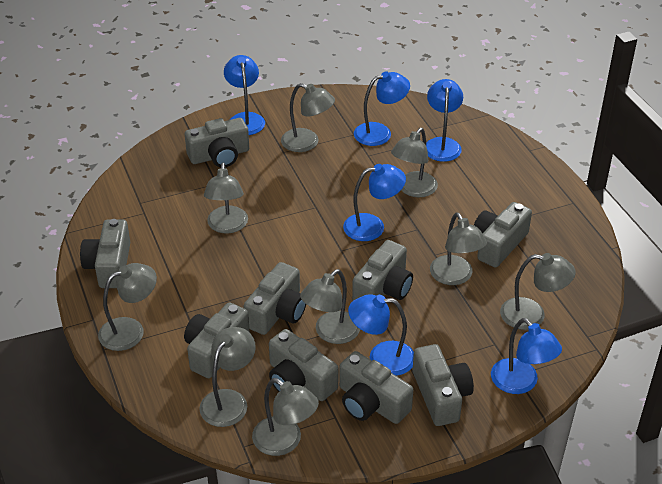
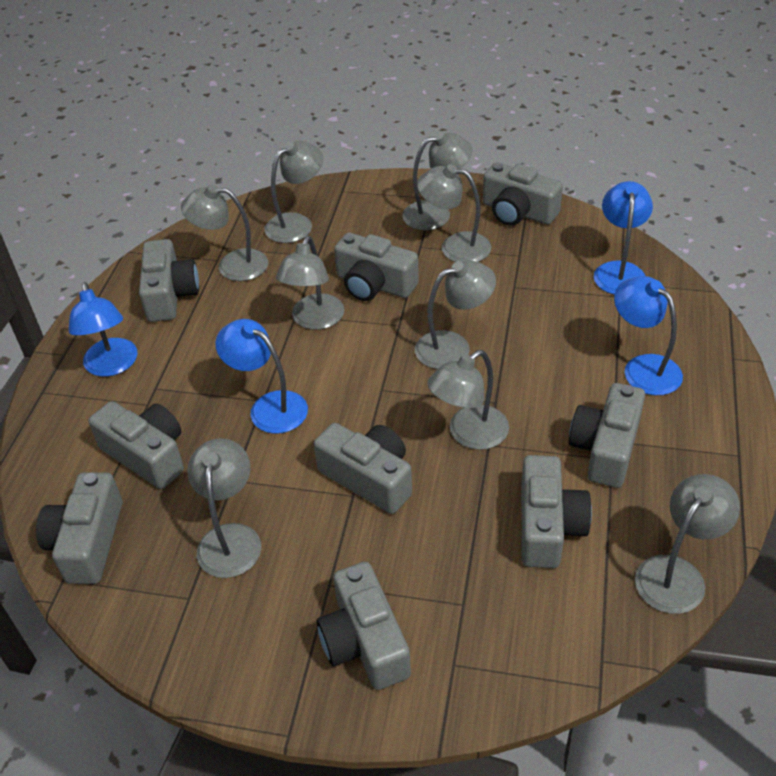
blue lamp: [224,55,265,135] [343,164,406,241] [348,294,414,376] [354,71,410,146] [426,79,463,162] [491,318,562,394] = 6 -> [68,282,137,377] [215,319,308,434] [594,181,653,294] [614,276,683,395] = 4

